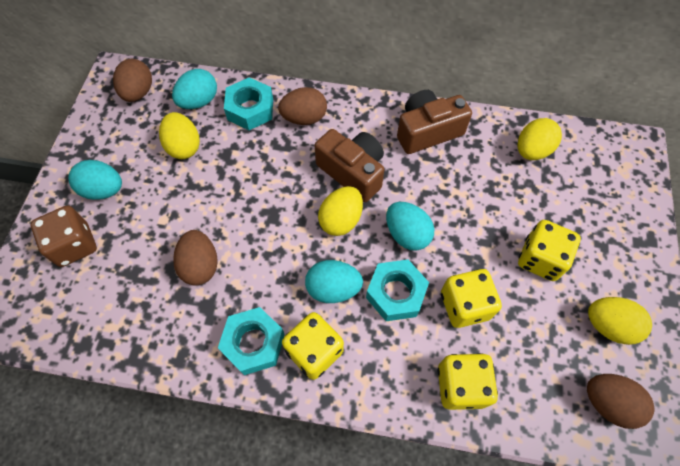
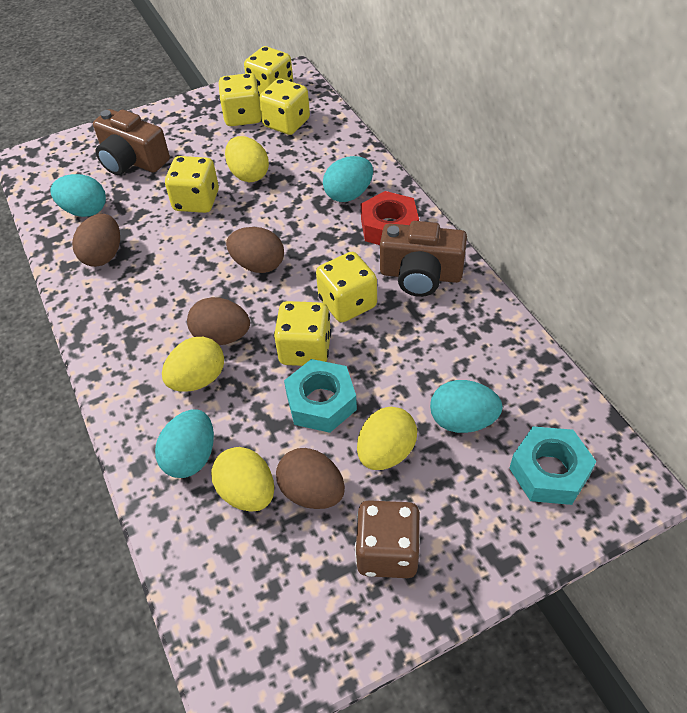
red nut: none = 0 -> [361,191,419,245] = 1
turquoise nut: [218,307,285,375] [224,77,273,130] [366,259,429,321] = 3 -> [284,359,357,433] [509,426,597,505] = 2
yellow dice: [282,312,344,380] [438,353,498,410] [441,269,502,328] [518,220,581,281] = 4 -> [165,156,219,213] [219,73,262,126] [244,46,293,94] [259,78,310,135] [274,301,331,366] [316,252,377,322] = 6

